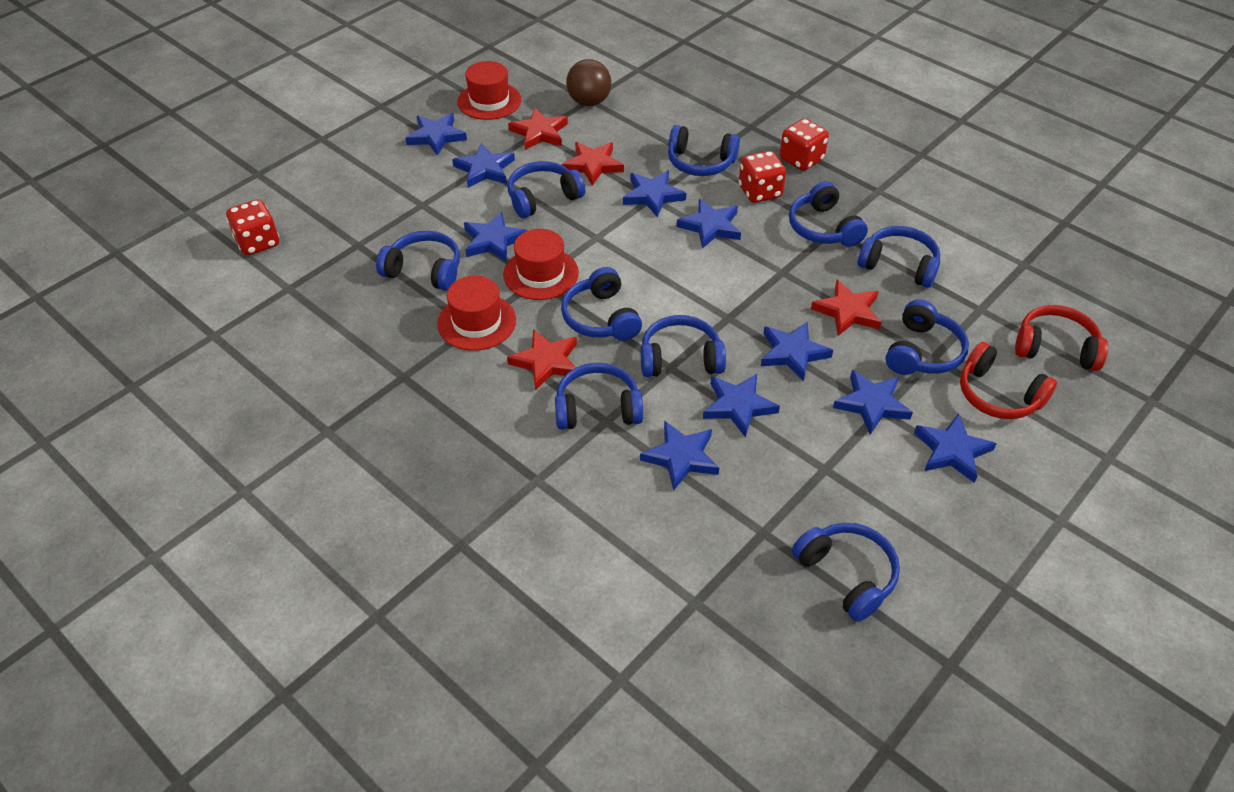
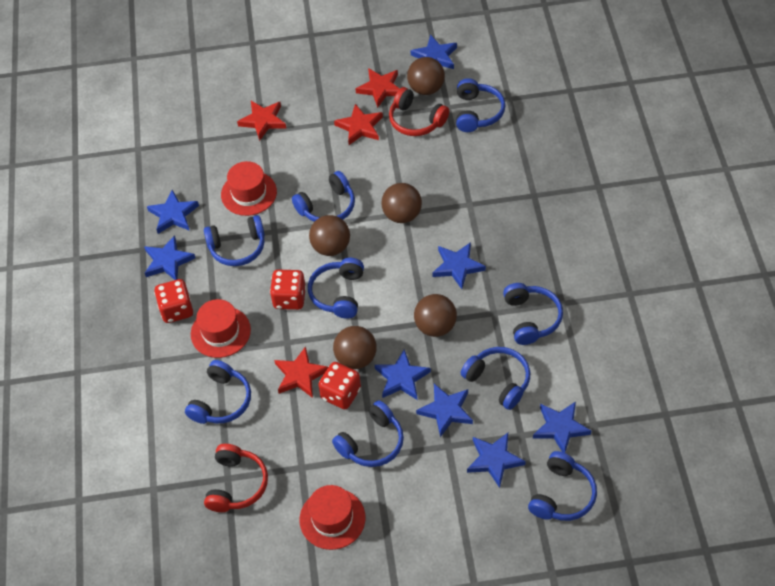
blue headphones: [376,231,460,291] [507,161,585,218] [555,363,643,430] [561,267,642,341] [641,315,726,377] [668,125,740,176] [789,181,868,247] [792,523,900,622] [858,226,940,288] [886,299,969,375] = 10 -> [185,360,251,424] [204,215,265,266] [292,171,355,222] [308,258,364,319] [332,400,404,467] [456,78,506,132] [461,347,530,410] [503,283,563,345] [528,451,597,521] = 9
blue star: [405,113,467,156] [452,143,515,188] [464,212,527,262] [623,170,686,218] [640,421,719,491] [677,199,741,249] [703,374,780,438] [761,321,833,382] [833,370,913,435] [914,414,997,483] = 10 -> [144,235,195,280] [147,190,199,234] [375,350,431,400] [411,35,457,69] [416,384,473,437] [433,242,486,289] [467,433,526,488] [533,402,591,453] = 8
brown ball: [566,59,612,106] = 1 -> [309,215,350,256] [333,326,377,369] [381,183,422,223] [407,57,445,95] [414,294,457,337] = 5

